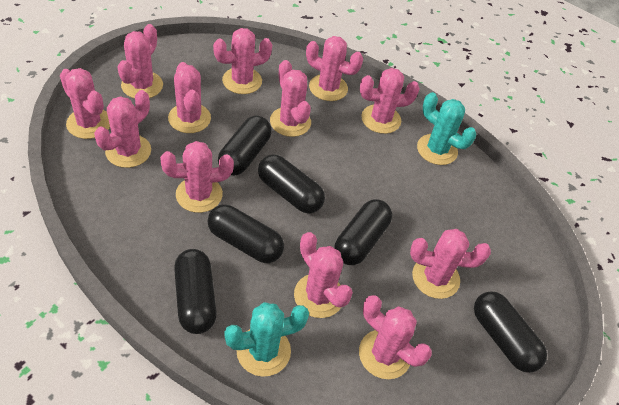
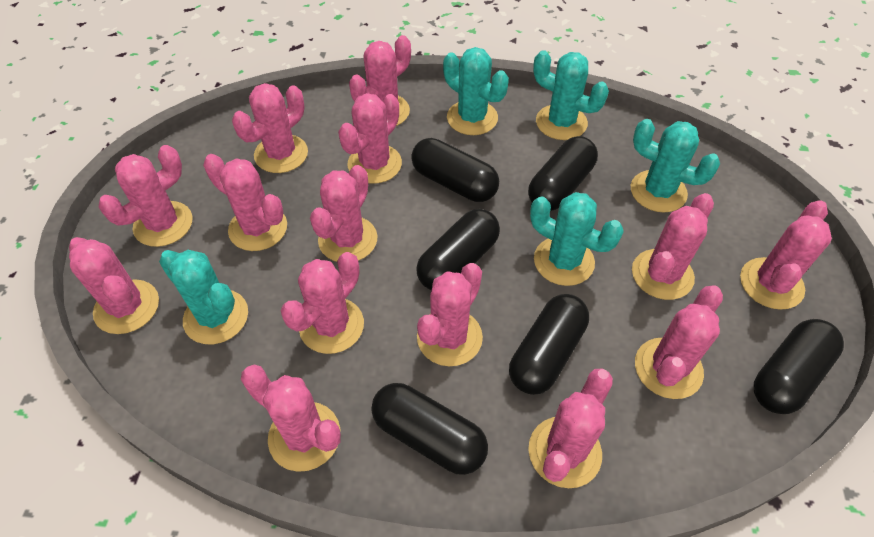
pink cactus: [60,68,110,139] [94,90,151,168] [117,24,163,98] [160,141,234,213] [168,62,211,133] [213,28,272,94] [270,60,311,137] [294,232,353,318] [306,36,363,101] [359,295,432,379] [360,68,420,134] [410,229,491,299] = 12 -> [69,237,159,334] [99,145,193,247] [203,154,287,251] [232,83,308,173] [241,365,341,472] [280,252,364,354] [310,165,378,262] [338,93,402,184] [349,35,411,126] [417,263,483,366] [528,368,613,488] [632,193,714,300] [635,286,723,399] [740,200,832,310] = 14
turquoise cactus: [224,302,309,377] [417,92,476,165] = 2 -> [159,250,248,344] [443,47,509,135] [530,192,624,286] [533,50,609,140] [631,119,720,213] = 5

